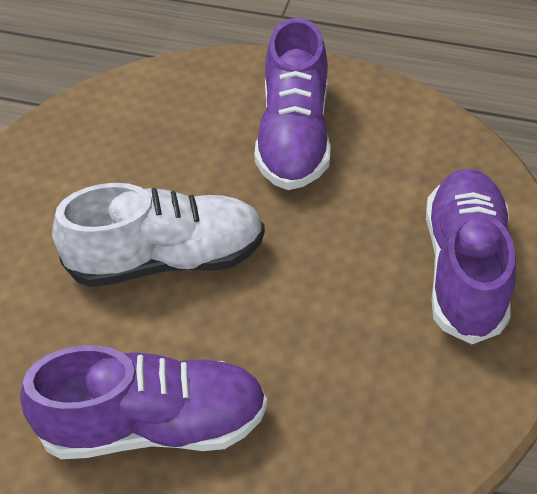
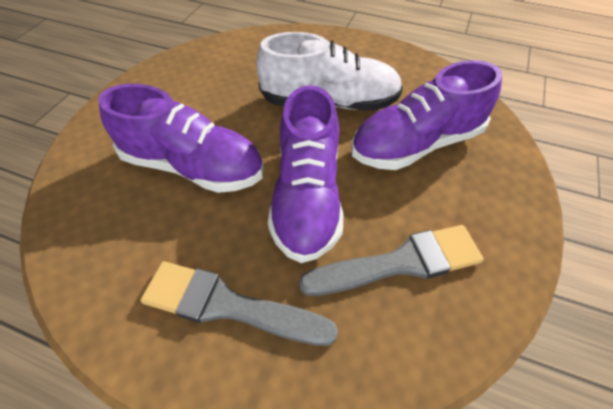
grey brush: none = 0 -> [140,261,338,346] [299,225,484,296] = 2

